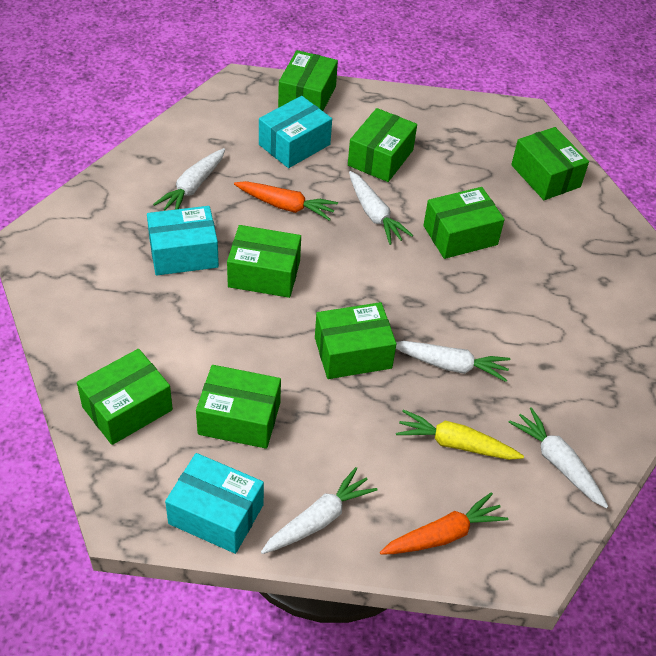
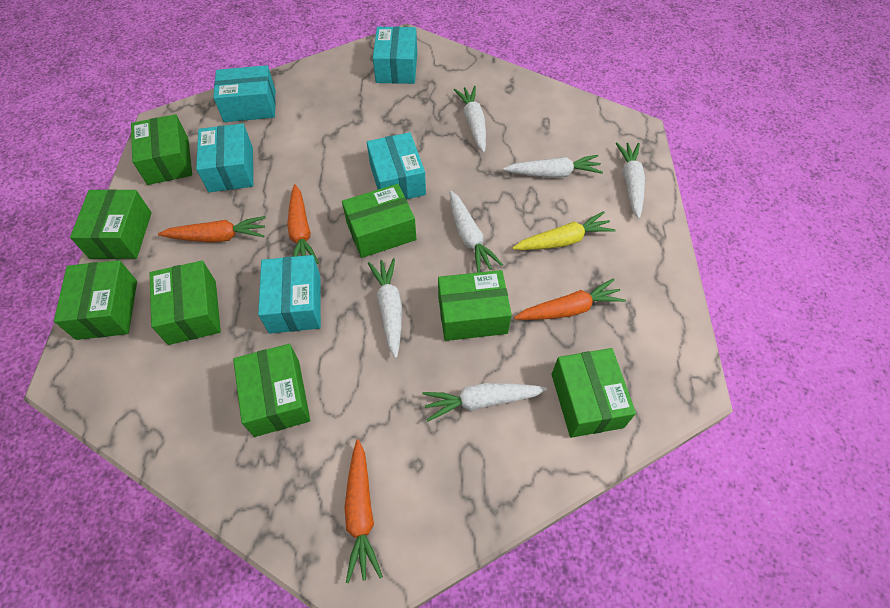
orange carrot: [234,181,338,221] [380,492,508,555] = 2 -> [158,216,266,243] [287,184,319,264] [344,440,383,583] [514,278,626,320] = 4
turquoise box: [147,206,219,276] [165,453,264,554] [259,96,332,168] = 3 -> [196,123,253,192] [213,65,276,122] [258,255,321,334] [367,132,426,200] [373,26,417,84] = 5
white carrot: [153,148,225,210] [261,467,378,554] [349,171,413,245] [396,341,510,382] [509,407,608,508] = 5 -> [368,258,402,358] [422,383,547,421] [450,191,503,273] [454,86,486,153] [503,155,603,178] [615,142,645,219] = 6

